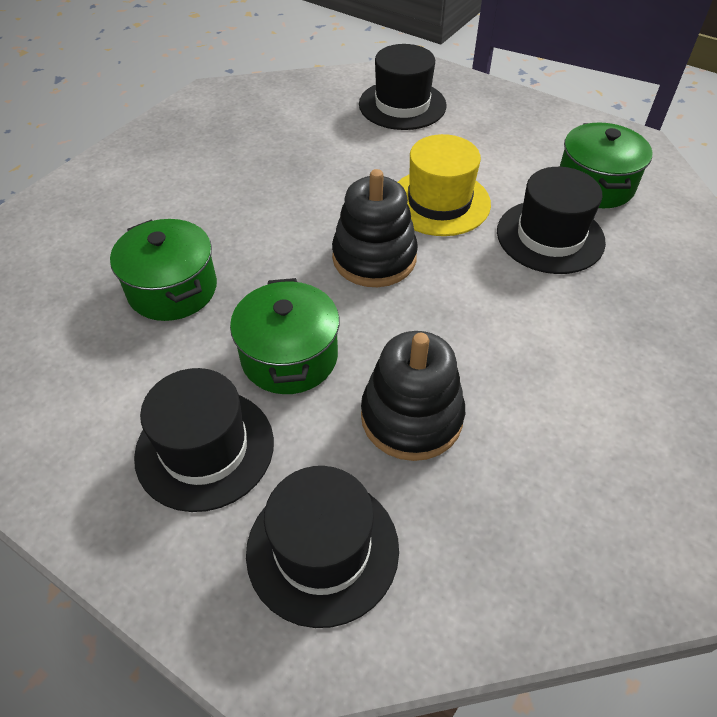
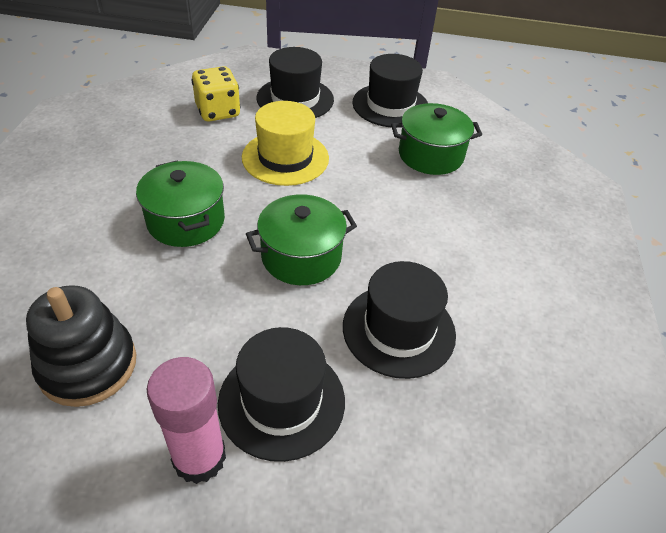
black stacking toy: [332,169,418,287] [361,331,465,461] = 2 -> [26,285,136,407] = 1
pink glue stick: none = 0 -> [147,357,226,484] = 1
yellow dice: none = 0 -> [192,66,241,121] = 1

